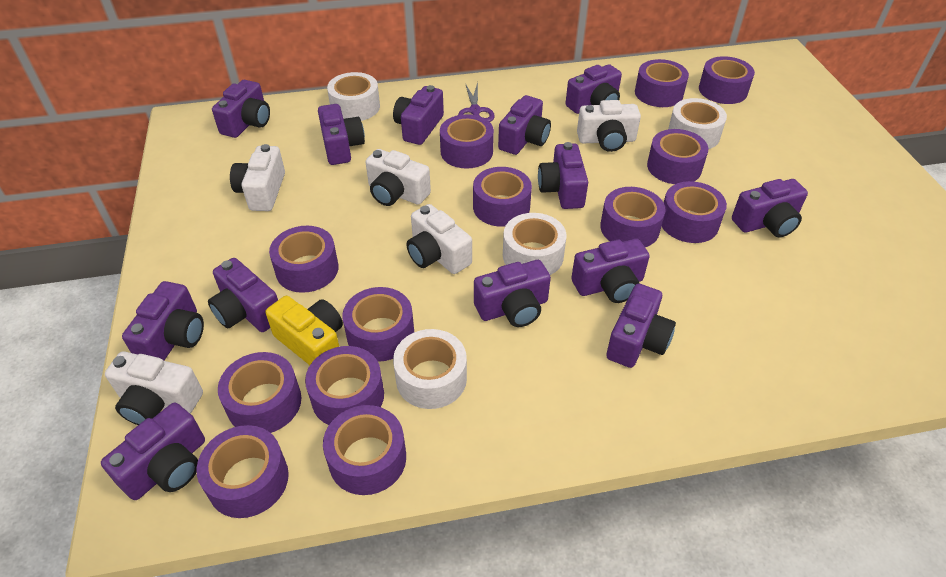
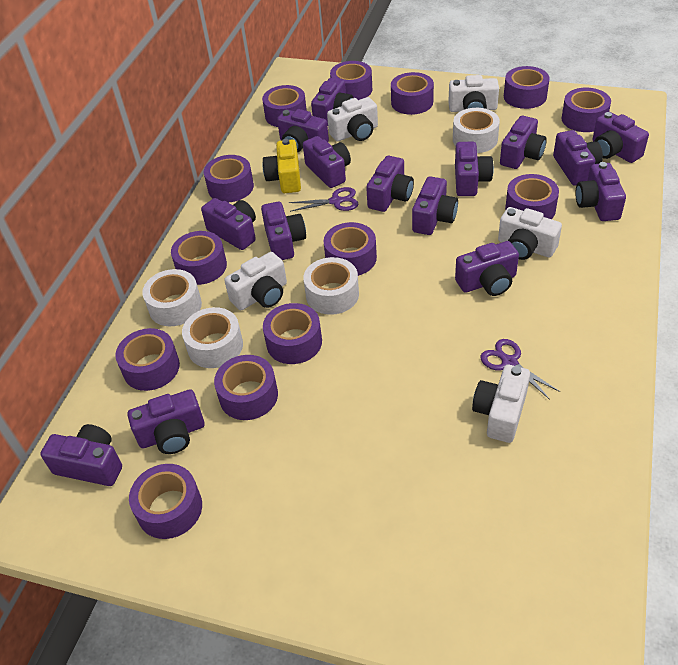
purple camera: [101,403,205,500] [122,281,204,361] [208,258,278,332] [212,80,270,138] [318,104,365,165] [393,85,444,145] [474,260,551,327] [498,95,551,155] [538,142,588,209] [566,64,622,114] [571,239,650,303] [606,284,676,368] [732,179,808,238] = 13 -> [40,424,122,486] [127,389,205,454] [201,198,256,250] [261,202,306,260] [277,109,329,153] [303,136,351,188] [311,78,353,126] [366,156,414,212] [412,176,458,235] [455,142,494,196] [455,241,519,296] [500,116,547,169] [553,130,603,186] [575,162,626,221] [592,112,649,163] = 15
purple scissors: [458,82,495,122] = 1 -> [289,187,358,212] [480,339,560,400] = 2

